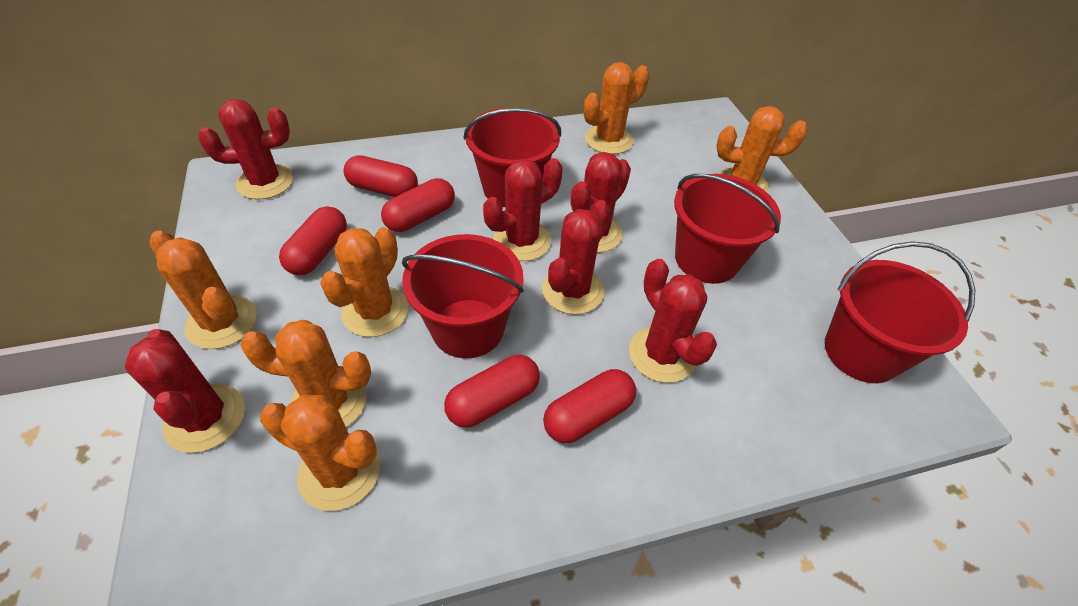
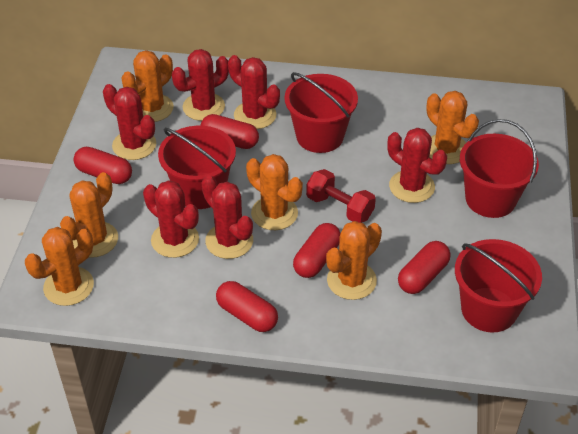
red dumbbell: none = 0 -> [306,169,376,223] = 1

